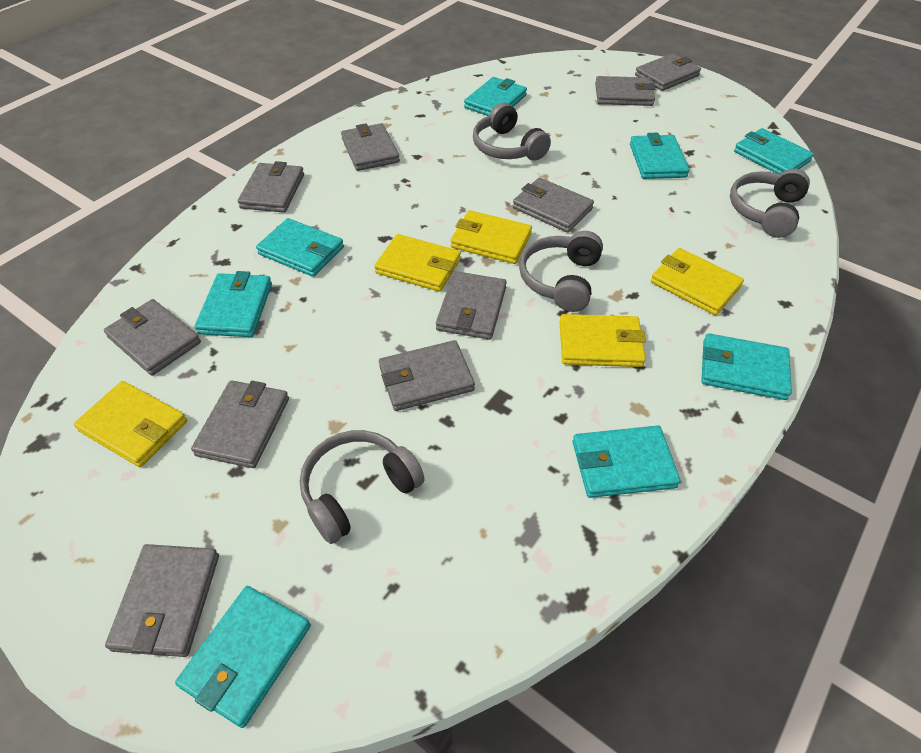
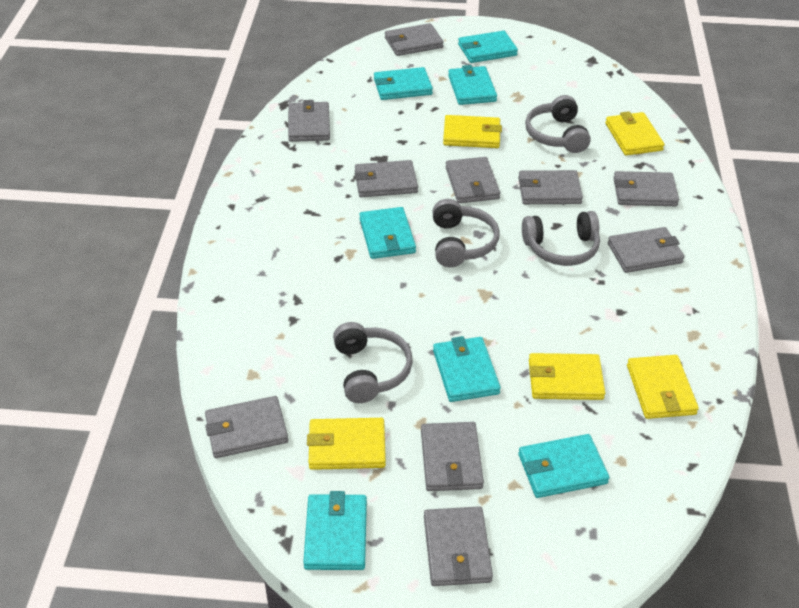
turquoise wallet: [175,586,311,728] [194,271,272,337] [256,218,344,277] [464,77,527,116] [573,425,681,498] [630,133,690,179] [701,333,792,400] [734,128,814,174] = 8 -> [303,491,367,570] [359,207,416,259] [374,67,433,100] [433,336,501,402] [448,65,497,105] [458,31,518,63] [518,434,609,498] = 7

